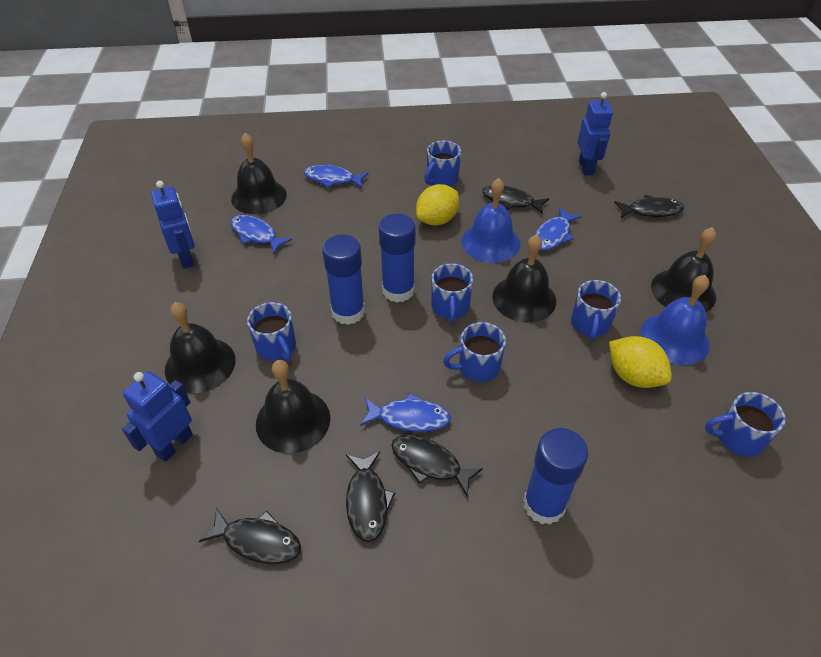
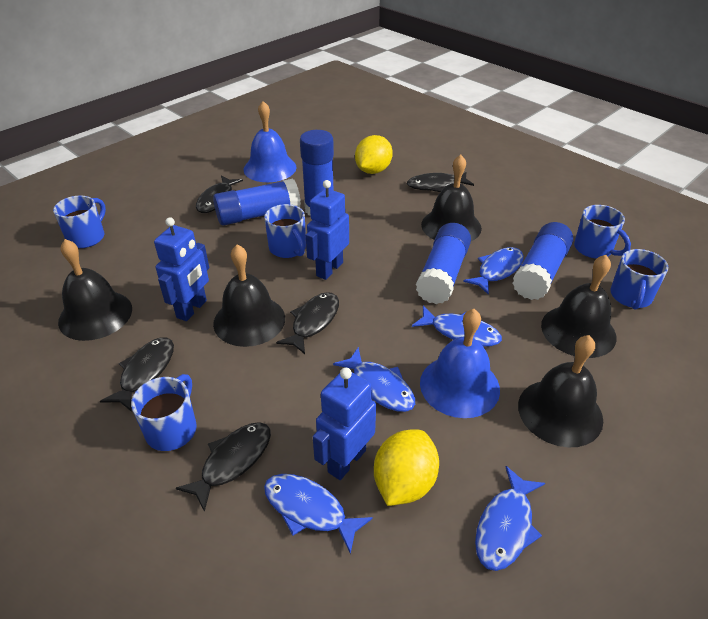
blue fish: [231,215,292,254] [304,165,368,188] [360,393,451,432] [535,207,582,251] = 4 -> [264,474,373,554] [333,347,415,412] [412,306,502,347] [463,247,524,295] [475,466,545,571] = 5
blue glue stick: [322,235,365,325] [379,214,416,302] [523,428,588,525] = 3 -> [213,179,301,225] [300,130,334,215] [416,223,471,304] [512,222,573,300] = 4
blue mug: [247,302,296,362] [424,141,461,186] [431,263,473,323] [443,322,506,382] [571,280,621,341] [705,392,785,457] = 6 -> [53,195,106,248] [131,374,197,451] [264,204,306,258] [574,205,631,259] [610,249,668,310] = 5

